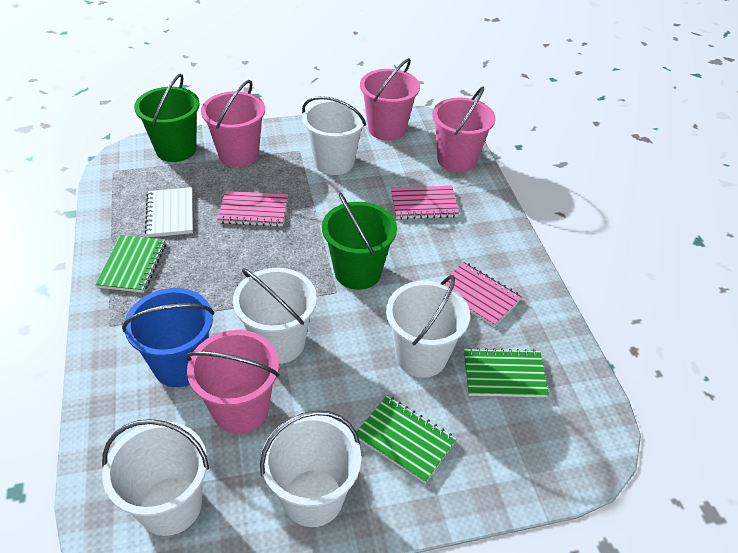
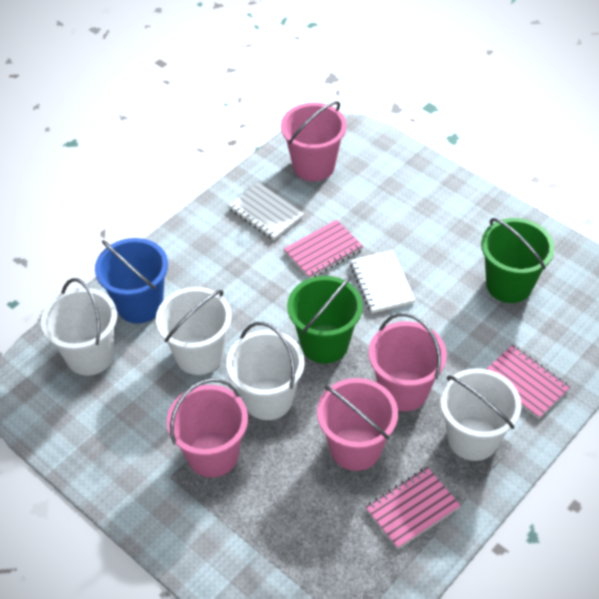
green notebook: [95,235,166,293] [357,396,456,483] [464,348,549,397] = 3 -> none = 0
white bucket: [102,419,209,536] [233,268,317,364] [260,410,361,527] [302,96,366,175] [386,275,470,378] = 5 -> [41,278,117,376] [156,287,232,375] [226,322,305,420] [440,368,522,461] = 4
white notebook: [145,187,193,238] = 1 -> [228,182,304,240] [350,250,416,313] = 2

